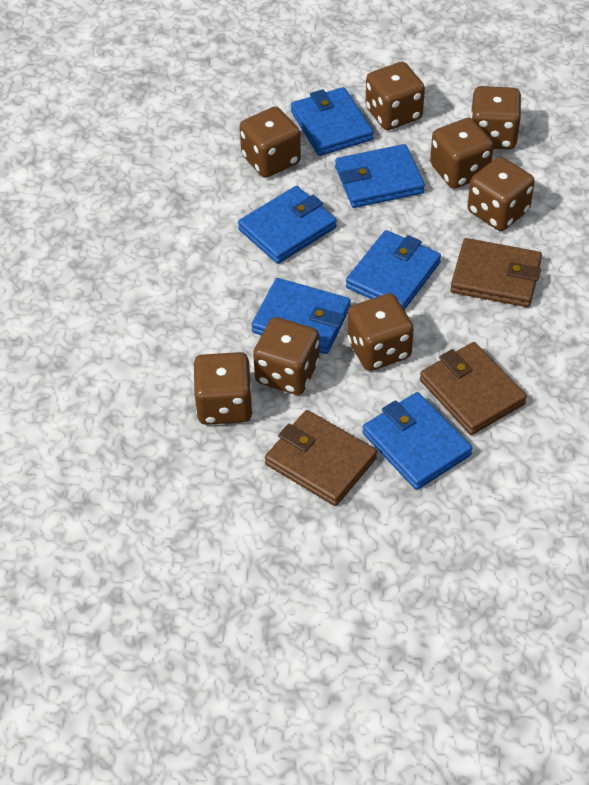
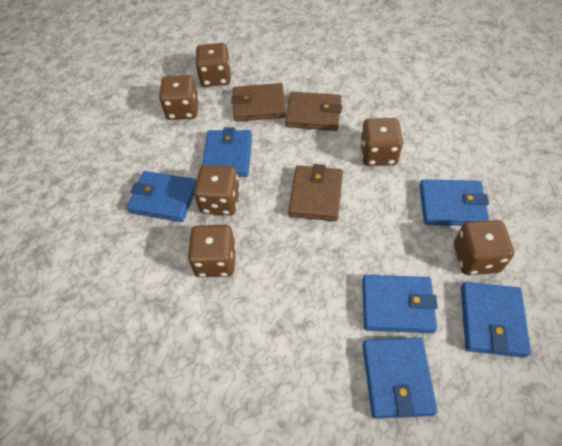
brown dice: [193,352,253,425] [240,107,301,178] [253,317,319,395] [347,293,414,371] [366,62,425,130] [430,118,494,189] [467,157,535,231] [470,86,521,149] = 8 -> [159,75,199,120] [188,225,236,277] [194,165,240,215] [195,43,231,87] [360,118,403,166] [454,220,514,275] = 6

